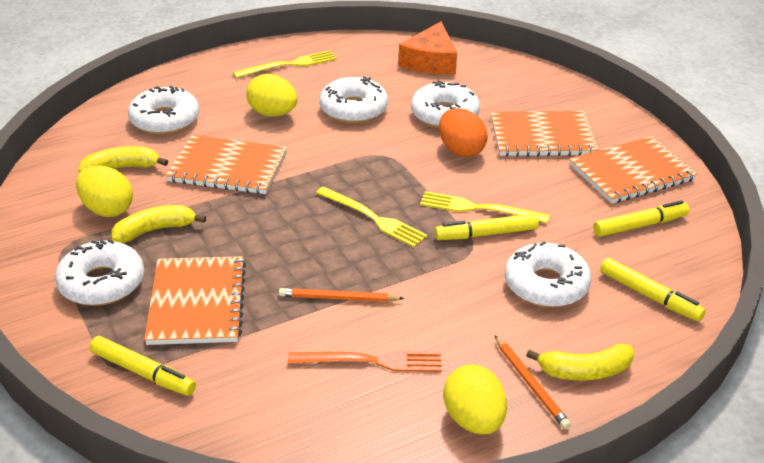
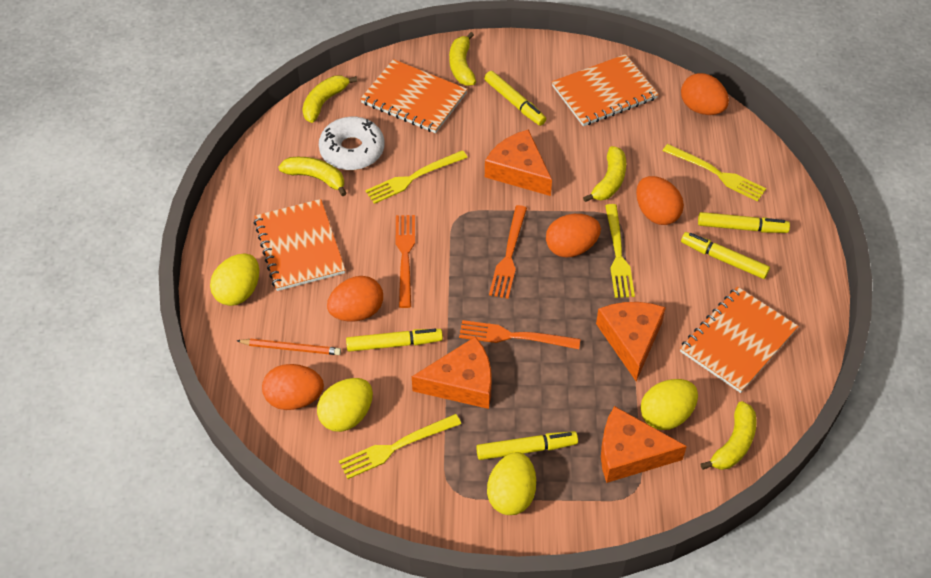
orange cheese: [398,22,457,75] = 1 -> [412,336,492,409] [485,129,552,196] [596,302,666,381] [601,406,687,483] = 4
orange egg: [439,108,488,157] = 1 -> [262,364,324,410] [327,276,383,321] [546,214,601,258] [636,176,684,225] [681,73,729,115] = 5
orange fork: [288,351,442,372] = 1 -> [396,215,415,308] [459,320,580,349] [489,205,527,299] = 3
orange pencil: [279,288,405,302] [495,336,571,429] = 2 -> [237,338,341,355] = 1
white donut: [55,239,144,306] [128,86,199,135] [319,76,388,123] [411,80,480,128] [505,241,591,308] = 5 -> [319,117,385,170] = 1
yellow banana: [78,146,168,173] [111,205,206,243] [526,343,634,381] = 3 -> [278,157,347,196] [302,76,357,123] [449,32,476,86] [583,146,626,202] [701,401,757,470] = 5
yellow egg: [76,165,133,217] [246,74,298,116] [443,364,507,435] = 3 -> [210,253,259,306] [317,378,373,432] [487,452,536,515] [640,379,698,430] = 4
yellow fork: [233,50,337,78] [316,186,428,247] [420,191,550,223] = 3 -> [339,414,461,479] [365,150,468,204] [605,204,635,298] [663,144,766,202] = 4
yellow marker: [89,336,196,396] [435,213,539,240] [593,200,690,237] [600,258,706,322] = 4 -> [346,329,443,352] [476,431,578,460] [484,71,546,126] [681,232,770,279] [698,212,790,233] = 5

